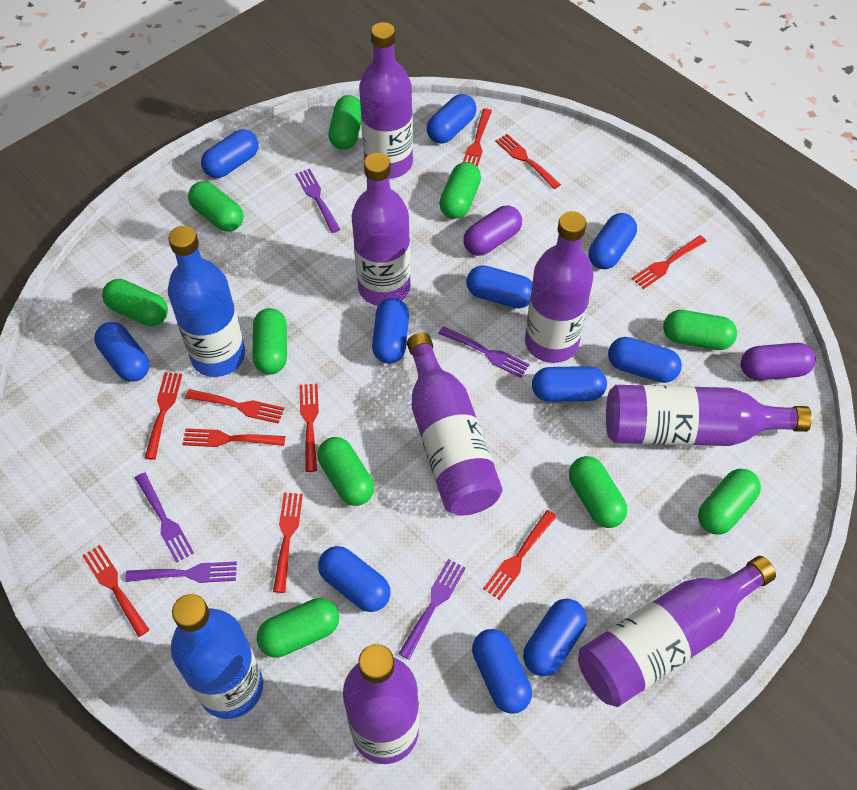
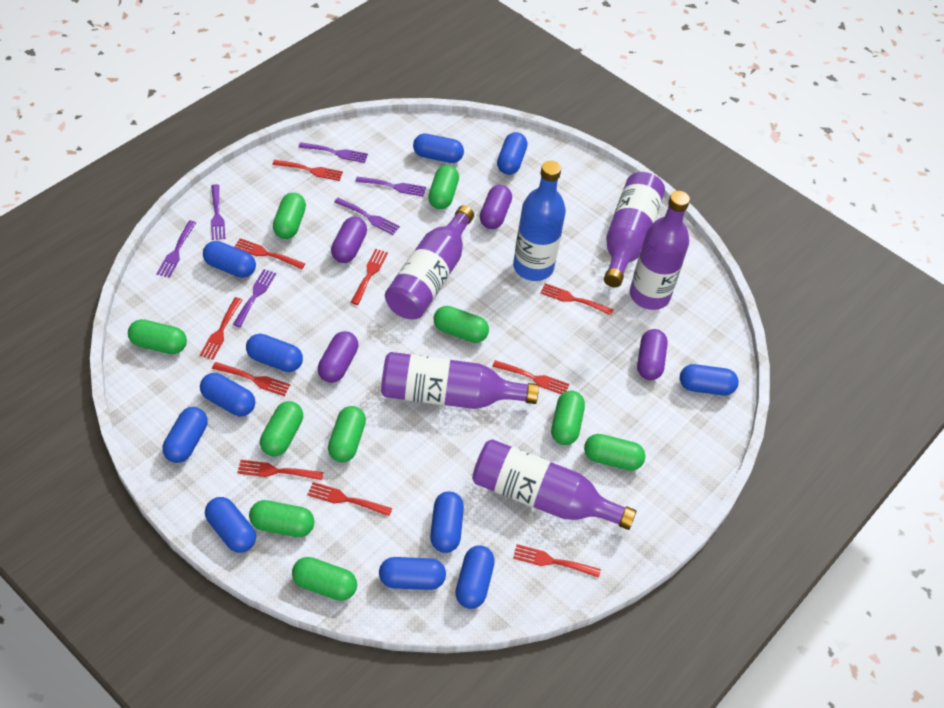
blue bottle: [168,226,245,377] [171,594,263,719] = 2 -> [513,161,566,281] = 1
purple bottle: [343,644,419,764] [352,153,411,306] [359,22,413,179] [407,332,503,515] [525,211,594,363] [578,556,776,707] [606,385,812,446] = 7 -> [381,352,539,409] [385,206,474,319] [472,439,636,530] [604,172,665,287] [630,191,690,310] = 5
purple capsule: [463,206,522,256] [741,343,816,380] = 2 -> [318,331,358,383] [331,217,367,263] [480,185,512,229] [637,329,668,380] = 4
purple fork: [125,561,237,583] [135,473,194,563] [295,169,340,233] [398,559,466,660] [438,326,530,378] = 5 -> [157,220,196,278] [211,184,226,240] [233,269,276,327] [298,142,368,163] [334,198,400,235] [355,177,426,197] = 6

